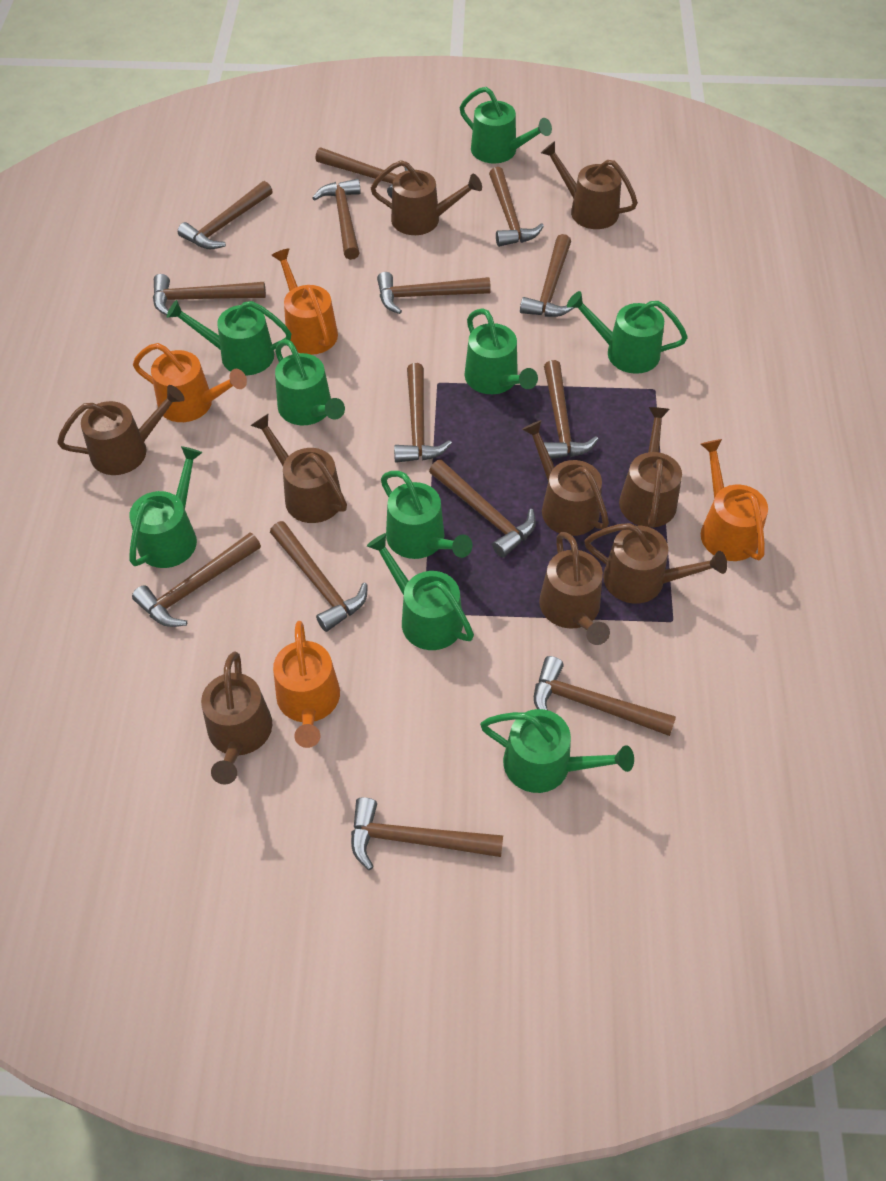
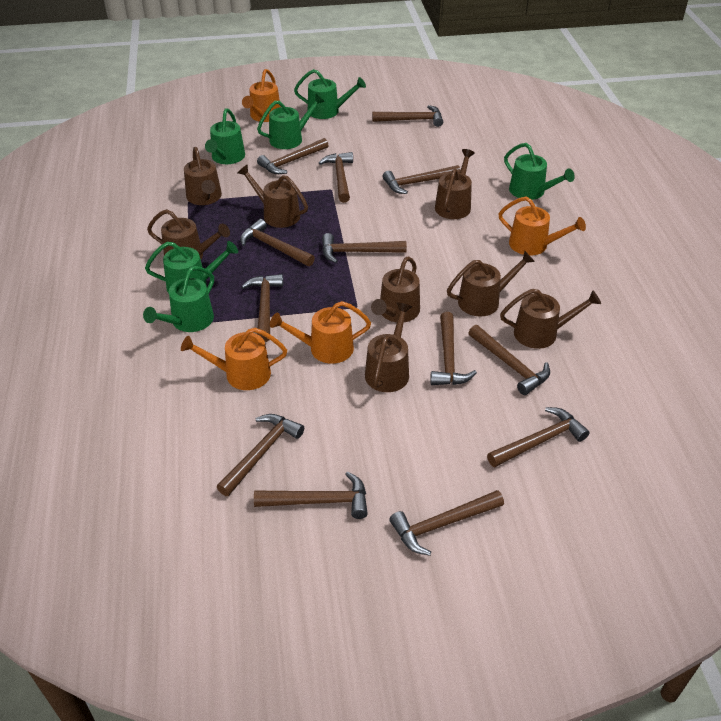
brown hammer: [132,533,261,627] [153,274,266,315] [178,181,272,249] [270,521,368,632] [312,179,361,260] [315,147,408,198] [351,797,503,870] [377,272,491,314] [394,363,452,463] [429,459,536,558] [489,167,544,247] [520,234,574,317] [534,656,676,736] [543,360,598,459] = 14 -> [217,414,304,496] [240,219,315,266] [241,274,283,342] [254,471,368,519] [257,138,329,174] [319,152,353,203] [322,233,407,263] [372,105,443,127] [382,165,460,194] [389,490,504,556] [430,312,477,385] [469,325,550,395] [487,407,590,467] = 13
brown watering can: [57,385,185,475] [201,652,272,784] [250,414,347,523] [371,160,482,235] [522,420,609,536] [539,532,610,645] [541,141,638,229] [585,523,727,604] [619,407,682,528] = 9 -> [147,209,230,259] [184,147,222,205] [238,164,308,228] [365,302,412,392] [371,256,420,322] [435,149,475,219] [447,251,535,316] [500,289,601,349] = 8
green watering can: [129,446,203,568] [167,300,292,375] [275,339,345,425] [367,533,474,650] [381,471,472,559] [460,87,552,163] [464,308,538,394] [480,709,634,793] [567,291,688,374] = 9 -> [143,266,214,332] [145,241,238,293] [205,108,245,164] [257,94,325,149] [294,69,366,119] [504,143,575,200] = 6

